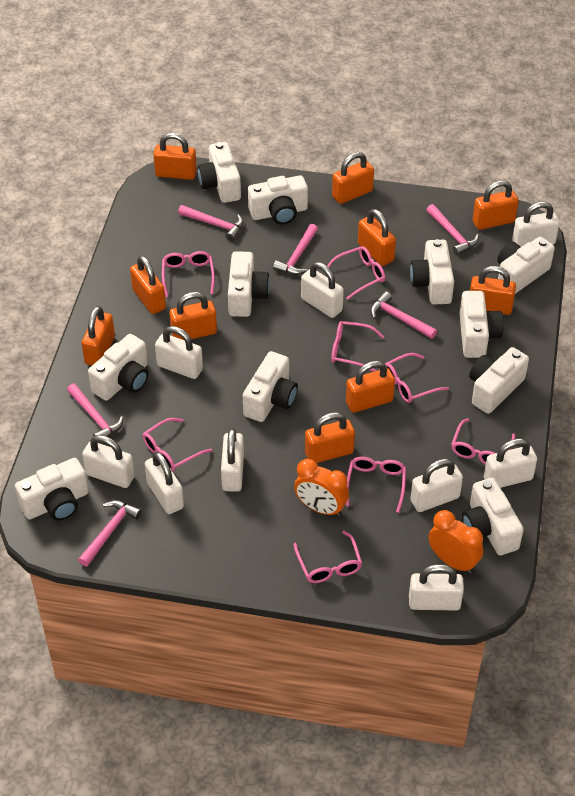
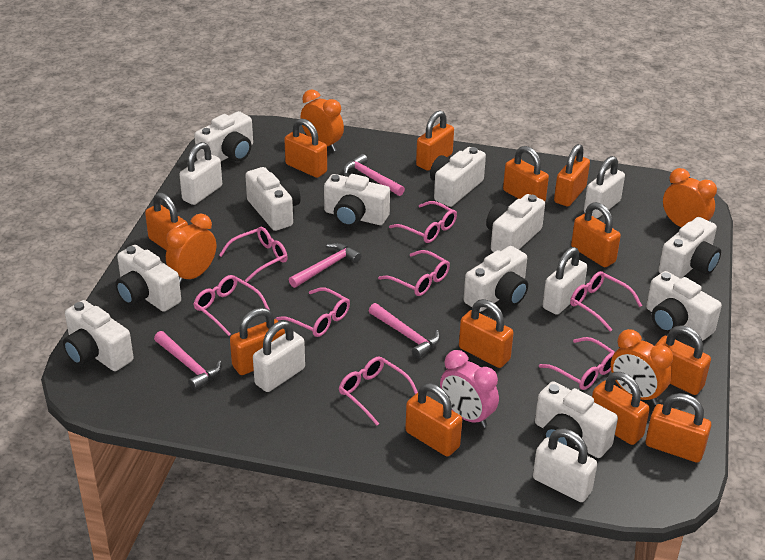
orange clock: [294,459,349,517] [428,510,483,574] = 2 -> [166,214,216,285] [301,89,344,151] [611,329,673,405] [663,168,717,228] = 4
orange padlock: [81,306,115,365] [130,256,166,314] [153,133,197,180] [169,292,217,340] [305,412,355,463] [332,152,374,204] [346,361,395,413] [358,209,396,266] [470,266,516,315] [473,180,518,230] = 10 -> [145,192,188,251] [230,308,285,375] [284,118,327,178] [405,383,462,456] [416,110,454,171] [459,299,514,368] [503,146,549,201] [554,144,590,207] [571,202,621,267] [592,372,650,445] [646,393,711,463] [655,325,711,395] = 12
pink clock: none = 0 -> [440,350,499,428] = 1
pink hammer: [67,384,123,443] [78,500,142,566] [178,205,243,241] [273,224,318,275] [370,292,437,339] [426,204,479,256] = 6 -> [154,331,221,391] [289,243,361,288] [343,154,405,196] [369,303,440,359] = 4
white padlock: [82,435,135,488] [145,452,184,514] [155,326,203,379] [221,428,244,492] [301,262,344,318] [409,564,464,611] [411,458,463,512] [484,438,537,488] [512,202,559,247] = 9 -> [179,142,222,205] [253,321,305,392] [533,429,597,502] [543,247,587,315] [584,156,625,218] = 5

